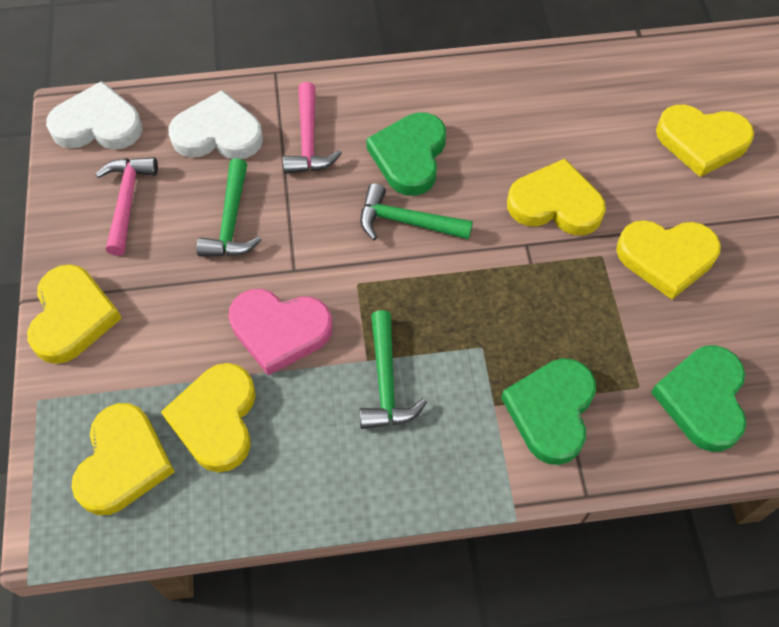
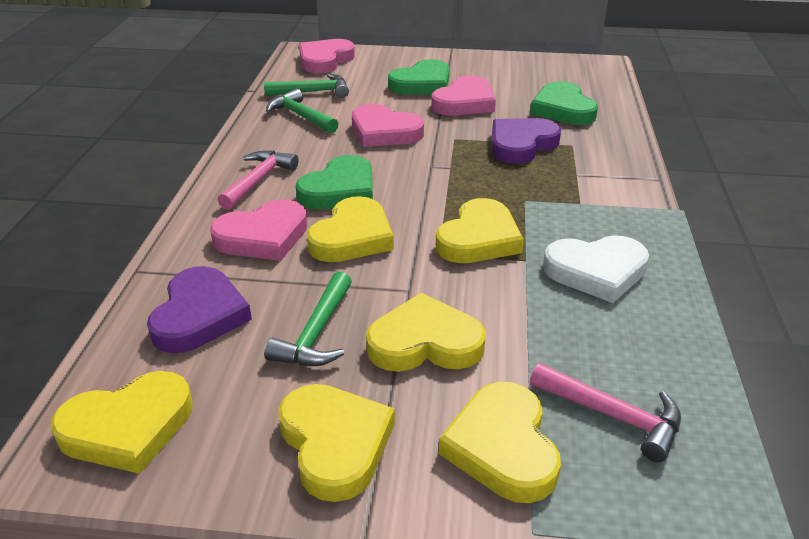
pink heart: [229,289,332,376] = 1 -> [210,199,308,261] [299,39,355,74] [352,104,424,147] [432,76,496,116] = 4
purple heart: none = 0 -> [147,266,252,353] [492,118,561,164] = 2
white heart: [46,81,142,150] [169,90,263,159] = 2 -> [543,235,649,303] = 1

